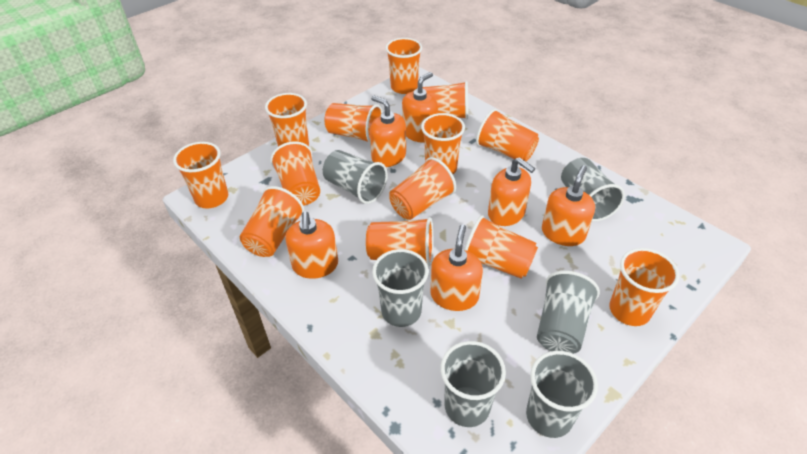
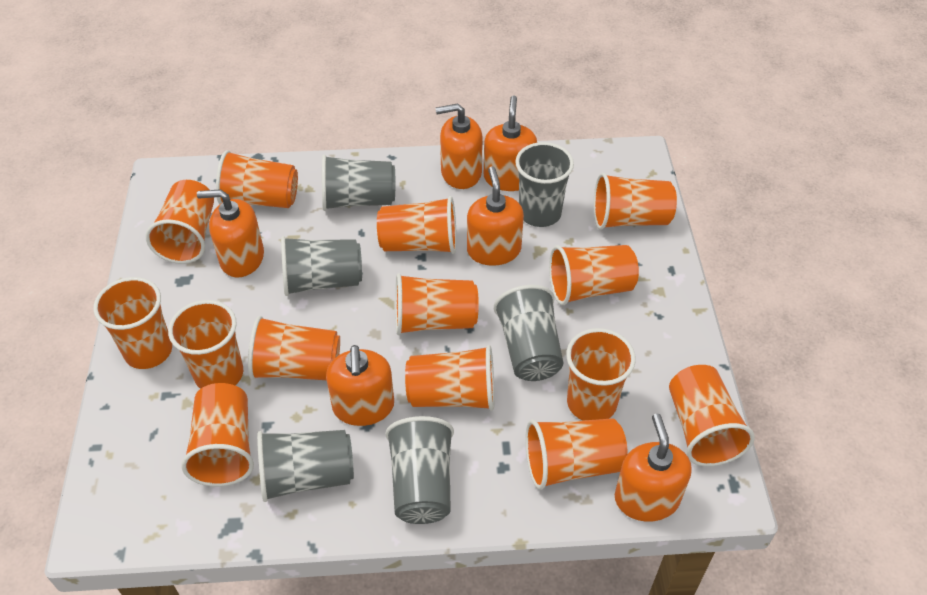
orange cup: [173,142,228,208] [240,186,304,257] [265,93,309,147] [270,141,320,206] [324,103,383,144] [366,217,433,266] [385,38,422,94] [389,157,456,220] [421,113,465,174] [423,81,468,120] [464,215,538,279] [476,109,539,161] [609,248,679,326] = 13 -> [93,277,172,369] [146,180,214,264] [168,300,243,389] [181,383,254,487] [216,150,298,208] [248,316,340,380] [377,196,457,254] [395,273,479,335] [405,345,495,411] [525,418,628,490] [549,245,639,305] [566,328,636,421] [593,173,677,230] [669,365,755,467] = 14

